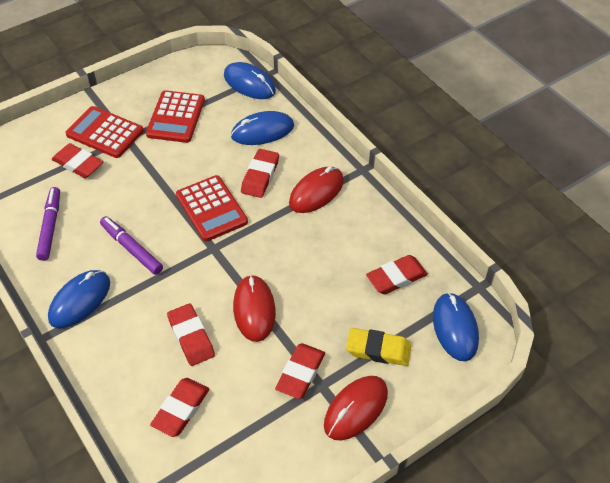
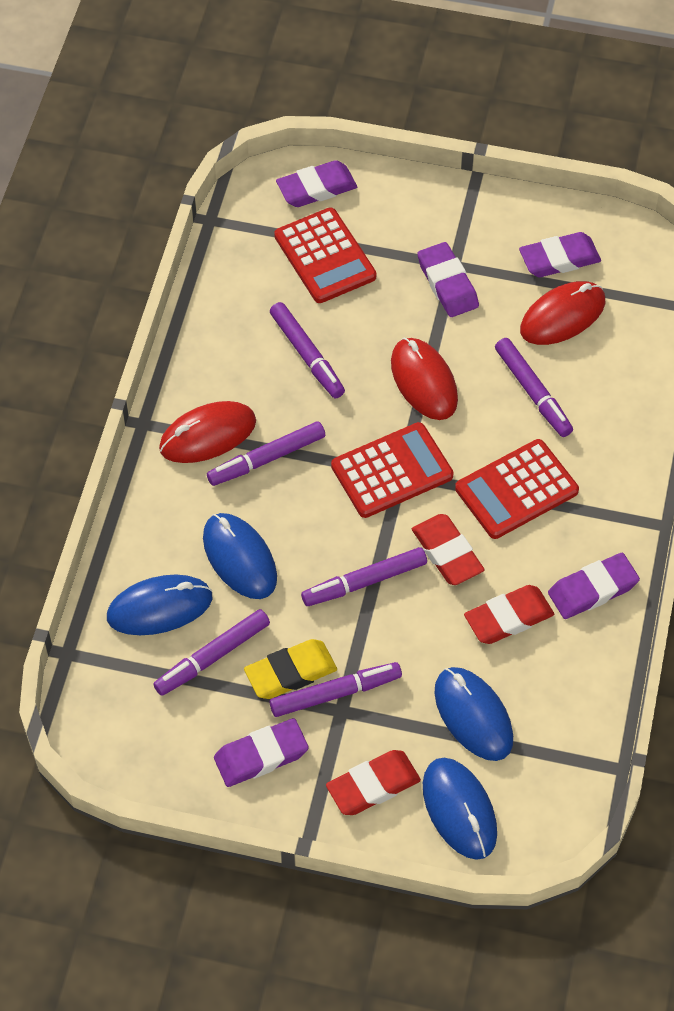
purple eraser: none = 0 -> [214,718,309,787] [276,160,357,207] [417,242,479,317] [519,232,601,277] [548,553,640,619] = 5
purple marker: [36,187,60,261] [100,216,163,275] = 2 -> [153,609,270,696] [207,421,325,486] [270,302,345,398] [270,662,402,717] [301,547,427,606] [495,338,573,437] = 6
red eraser: [52,143,103,178] [150,378,209,437] [167,304,215,366] [241,149,279,198] [275,343,325,399] [366,255,428,294] = 6 -> [326,750,421,815] [412,514,485,585] [464,585,554,644] = 3

